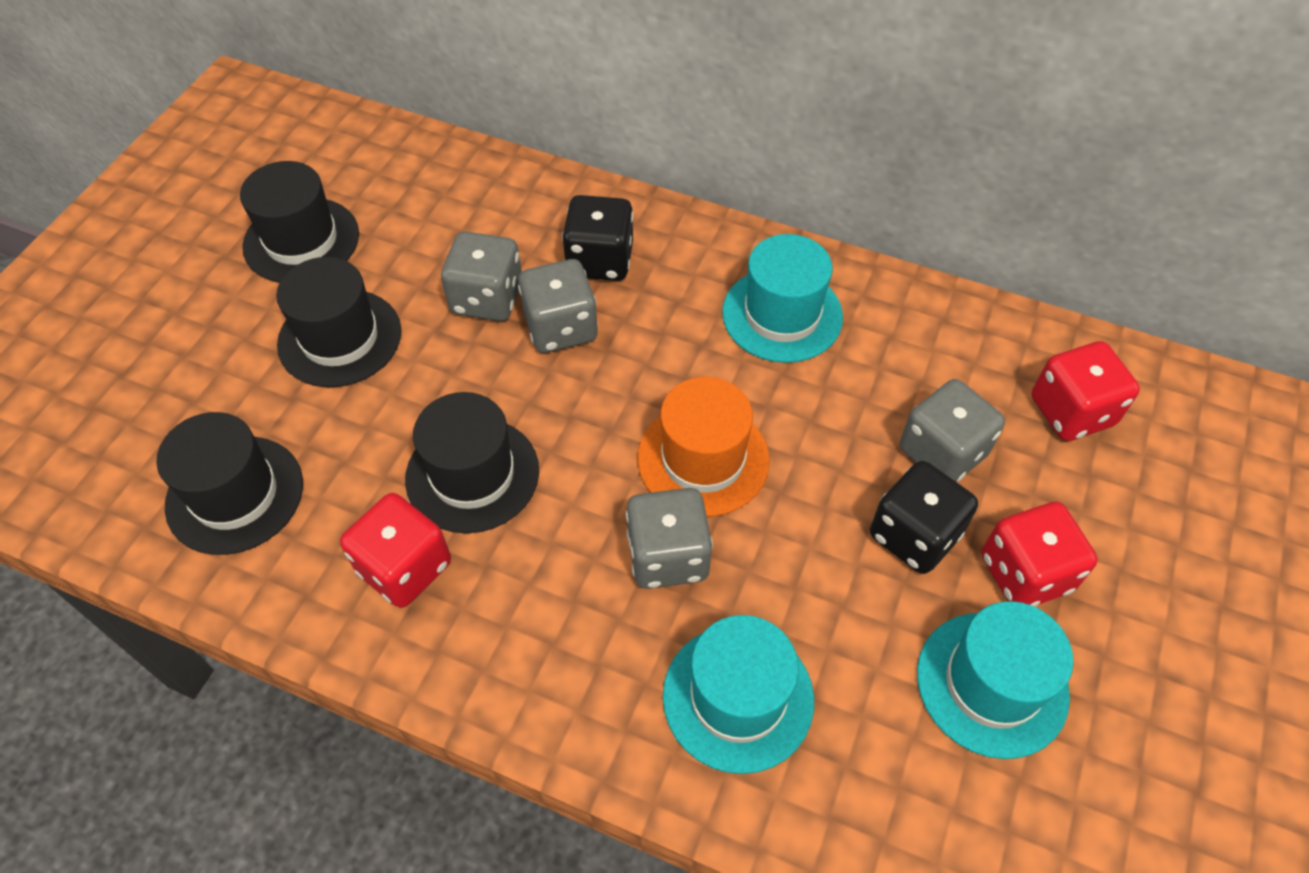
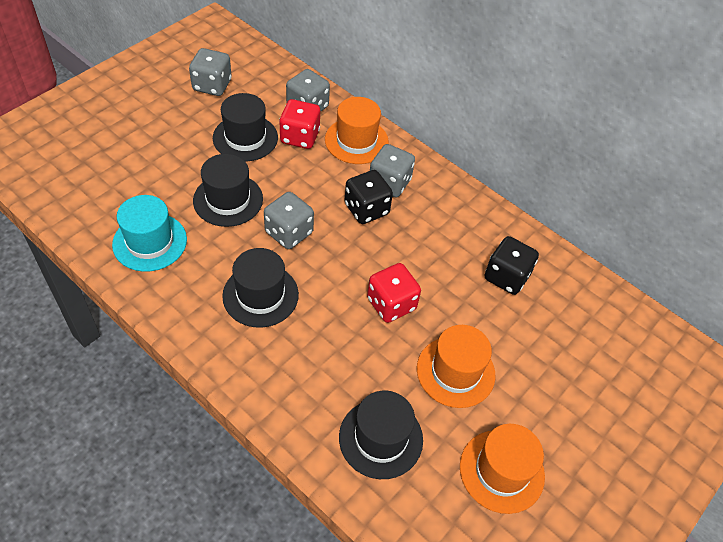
orange hat: [638,377,770,517] = 1 -> [325,97,389,164] [417,325,496,408] [460,424,545,514] = 3
red dice: [340,493,451,608] [982,502,1098,607] [1032,341,1140,441] = 3 -> [279,99,320,149] [367,263,421,323] = 2
turquoise hat: [663,615,814,774] [722,234,843,363] [917,601,1074,759] = 3 -> [112,195,187,272] = 1

